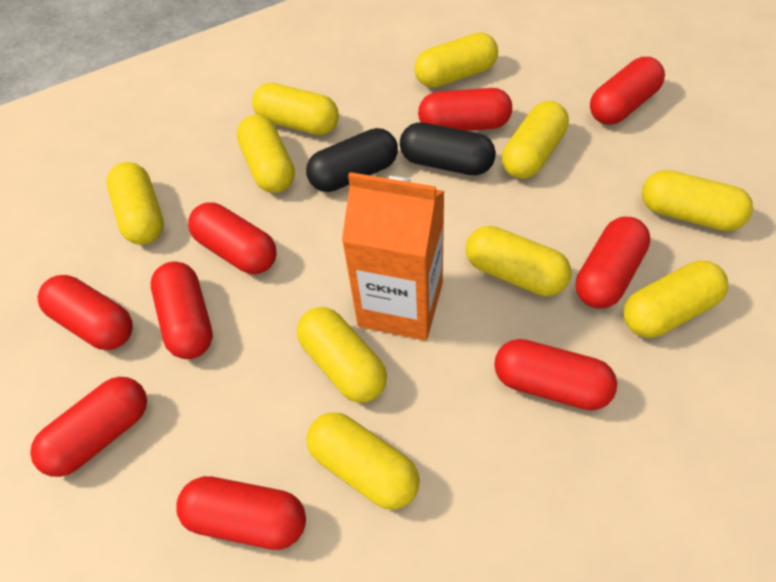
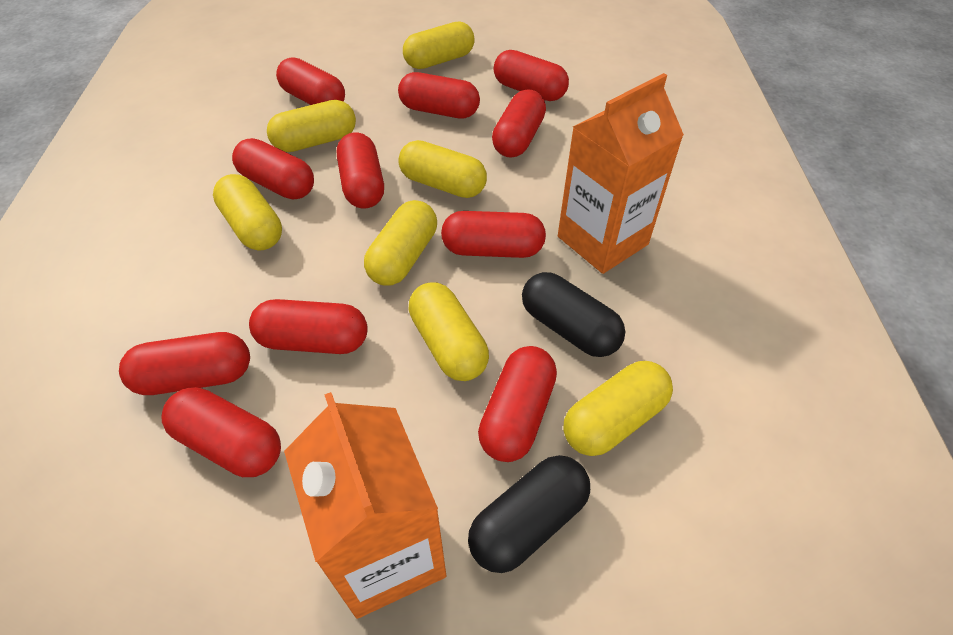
orange carton: [342,172,445,341] = 1 -> [284,392,446,619] [558,73,684,274] = 2
red capsule: [30,377,147,477] [38,275,133,350] [151,262,213,359] [176,476,306,550] [188,203,277,274] [418,88,512,131] [494,339,617,410] [576,217,650,309] [590,57,665,125] = 9 -> [119,332,250,395] [162,387,281,477] [232,138,314,200] [249,299,368,354] [276,57,345,105] [337,132,384,209] [398,72,480,119] [441,211,546,258] [478,346,557,462] [492,89,546,158] [494,50,569,101] = 11
yellow capsule: [107,162,164,245] [237,115,295,193] [252,83,339,135] [297,307,387,403] [306,412,420,510] [414,32,498,88] [466,226,571,296] [502,101,569,179] [623,260,728,338] [642,170,753,231] = 10 -> [213,174,282,251] [267,100,356,152] [364,200,437,285] [398,140,487,198] [403,21,475,69] [408,282,489,381] [563,361,673,456] = 7

